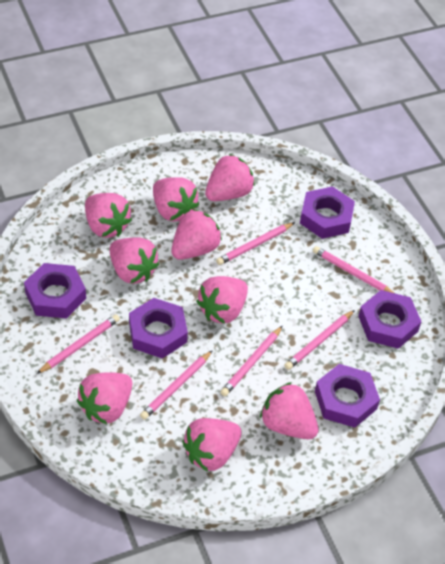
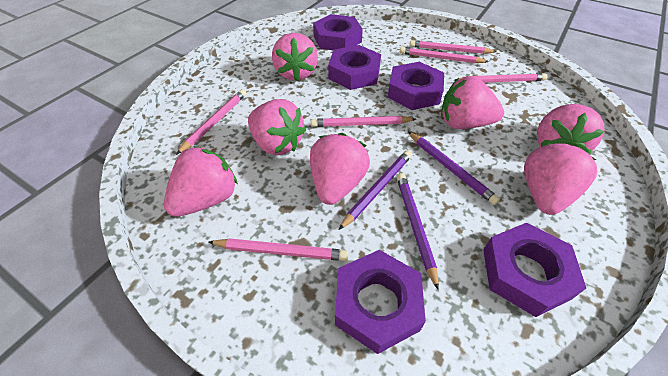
pink strawberry: [77,372,132,424] [85,193,132,238] [109,237,159,284] [153,177,199,221] [171,209,222,260] [182,418,242,472] [196,276,248,324] [205,154,255,201] [260,382,319,439] = 9 -> [164,146,238,217] [248,99,306,155] [272,33,318,81] [310,133,370,205] [441,76,504,129] [524,143,597,215] [537,104,604,154] = 7
purple pencil: none = 0 -> [339,150,412,230] [397,173,439,291] [408,132,500,205] = 3

